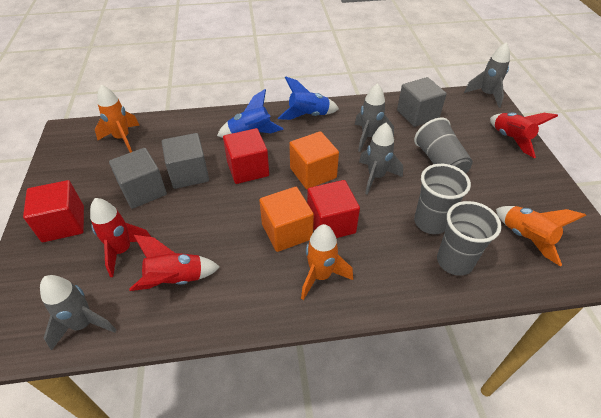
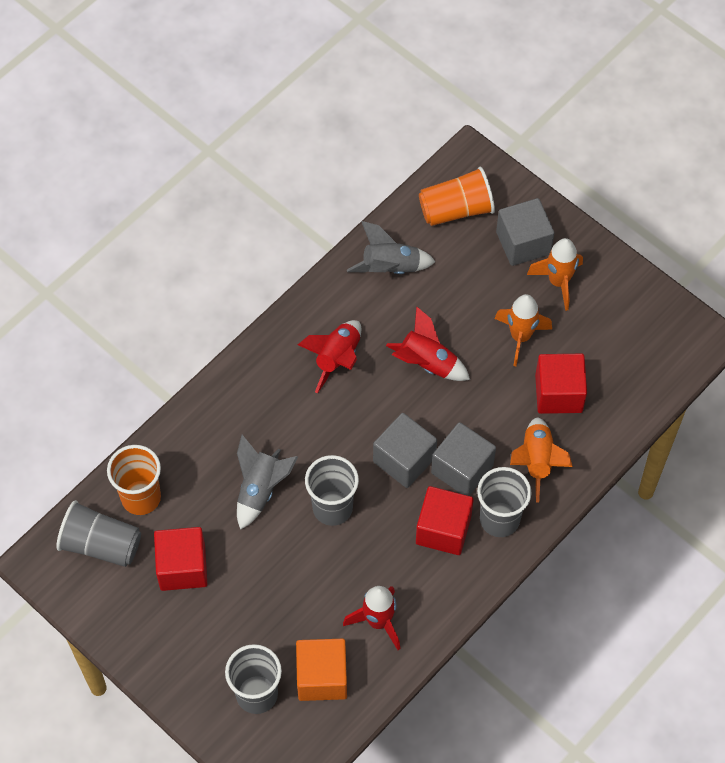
blue rocket: [217,89,284,138] [278,76,339,120] = 2 -> none = 0
grey cup: [414,118,473,173] [414,164,471,234] [437,201,502,276] = 3 -> [56,500,141,567] [225,644,282,714] [305,455,359,526] [477,467,532,537] = 4
grey rocket: [40,275,116,351] [355,83,394,152] [359,123,403,195] [464,42,510,108] = 4 -> [237,435,298,530] [347,221,436,274] = 2
orange cube: [259,187,314,252] [289,131,339,189] = 2 -> [296,639,347,701] = 1
orange cup: none = 0 -> [107,445,161,515] [419,167,495,226] = 2

